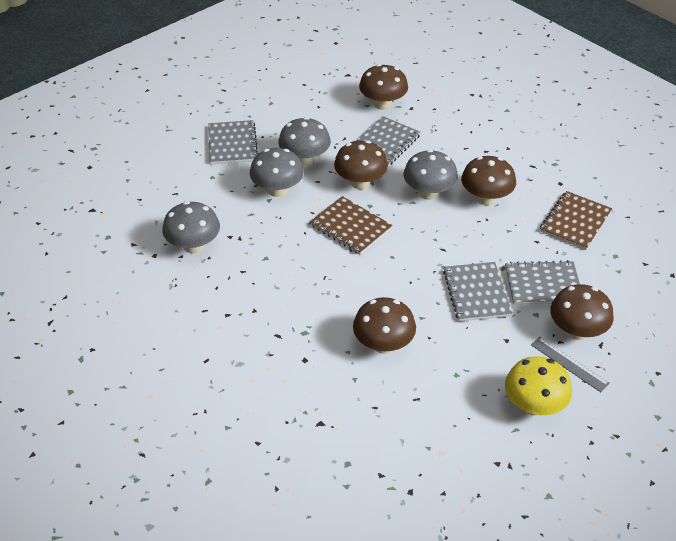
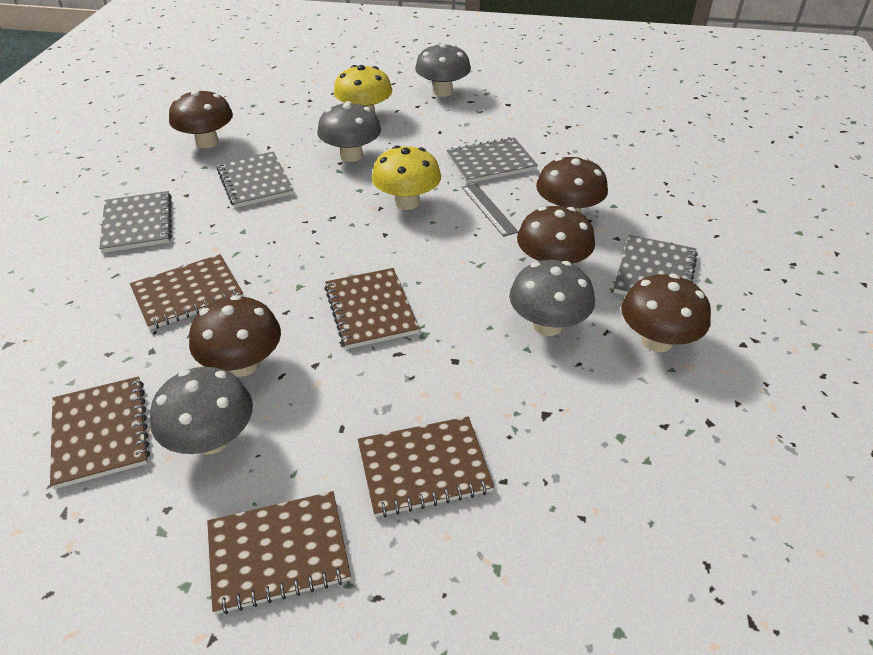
brown notebook: [310,196,393,255] [540,191,612,250] = 2 -> [50,376,150,489] [130,254,243,330] [207,491,351,615] [324,268,420,349] [358,416,494,517] = 5
yellow mushroom: [505,356,572,416] = 1 -> [334,65,392,113] [372,145,441,210] = 2

